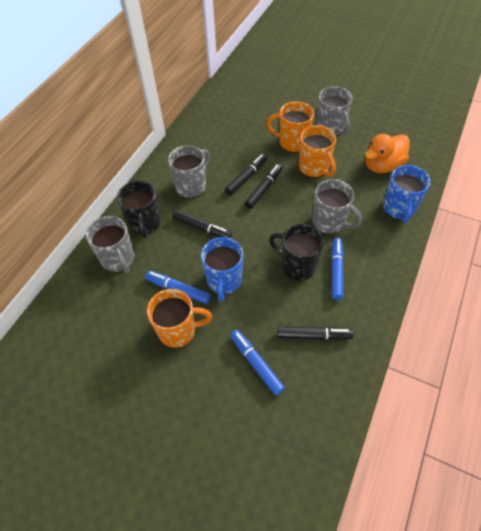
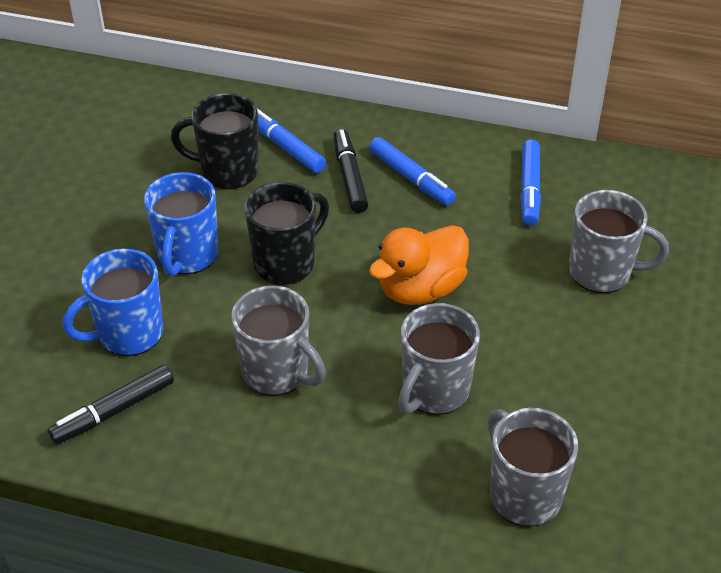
black marker: [172,210,232,238] [225,154,267,195] [245,164,283,209] [277,327,353,340] = 4 -> [48,365,174,444] [333,129,368,213] = 2
orange mug: [147,289,212,348] [266,101,314,153] [299,125,336,178] = 3 -> none = 0

